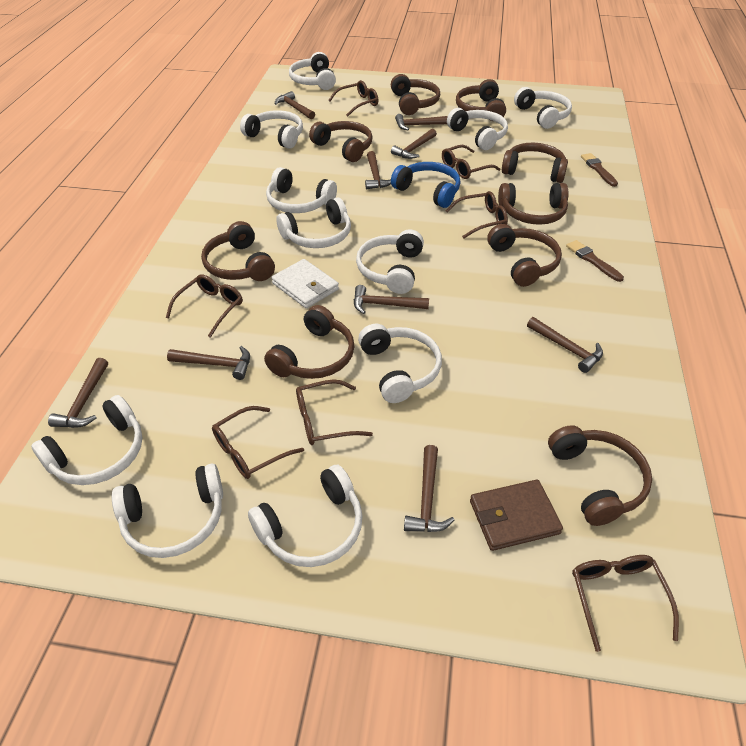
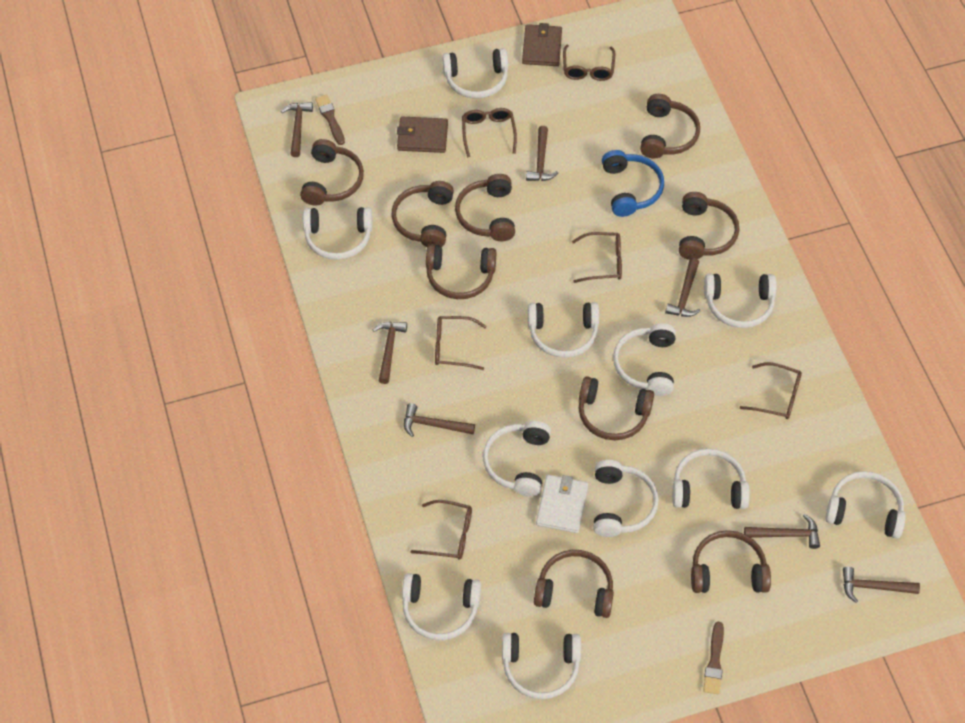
brown glasses: [166,274,243,338] [212,406,304,479] [296,379,373,445] [328,80,379,117] [442,145,500,179] [445,191,508,238] [572,555,679,652] = 7 -> [410,500,472,560] [435,316,486,370] [462,108,517,158] [563,45,615,81] [572,232,622,283] [740,362,802,419] = 6
brown hammer: [48,358,108,428] [167,346,250,380] [275,91,315,119] [354,285,429,314] [365,151,391,189] [391,129,437,159] [395,114,448,130] [404,445,454,532] [527,317,603,373] = 9 -> [281,102,313,157] [373,322,407,384] [404,403,475,437] [526,126,558,181] [665,258,700,317] [744,514,820,549] [843,567,920,603] = 7
brown wallet: [470,479,563,551] = 1 -> [397,117,448,153] [522,23,562,66] = 2

